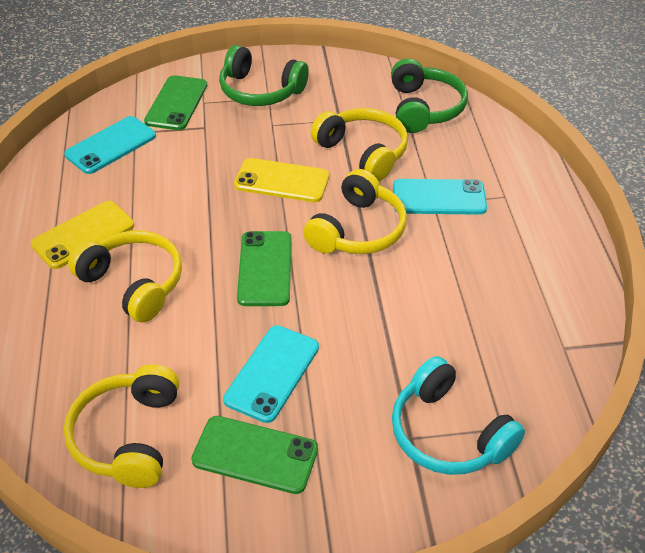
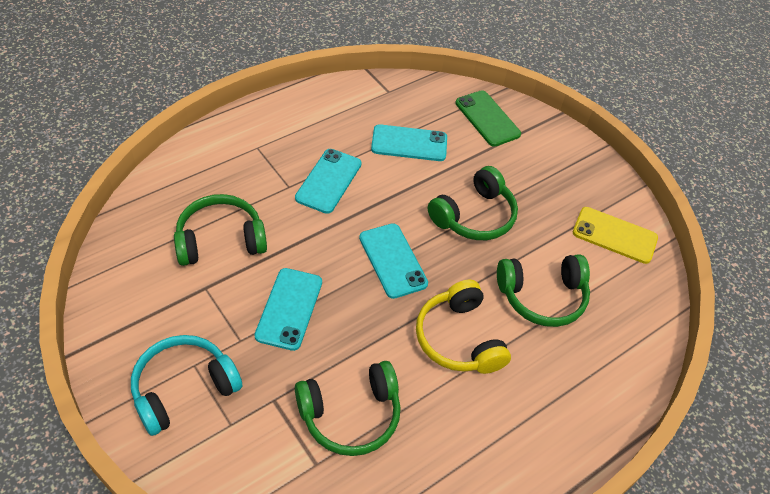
green headphones: [219,45,309,106] [391,58,468,133] = 2 -> [174,194,267,266] [295,361,401,456] [428,166,518,240] [497,255,590,327] = 4
green phone: [144,75,207,130] [191,416,318,494] [237,231,292,306] = 3 -> [455,91,521,147] = 1
turquoise phone: [64,116,156,174] [223,325,319,423] [393,179,487,215] = 3 -> [254,268,322,351] [295,149,362,214] [359,223,428,299] [371,124,447,161] = 4
yellow headphones: [64,364,179,488] [68,230,182,322] [303,169,407,254] [311,108,408,181] = 4 -> [416,280,511,374] = 1
yellow phone: [31,201,134,269] [234,158,329,202] = 2 -> [573,207,658,264] = 1

